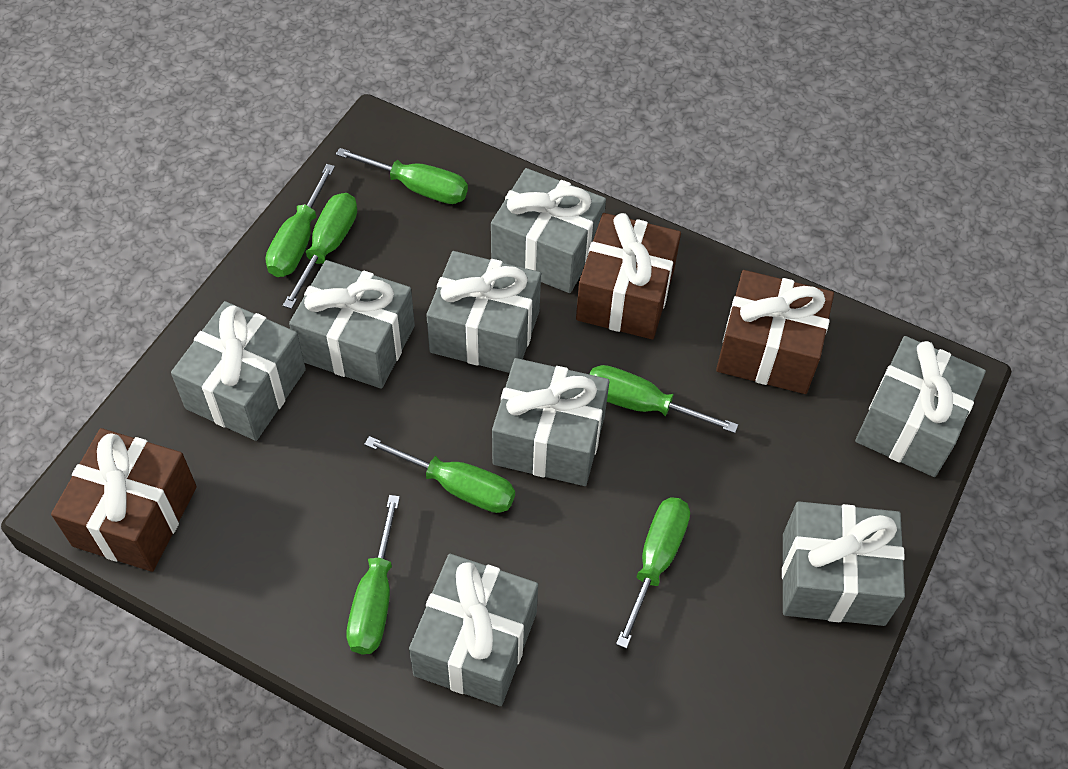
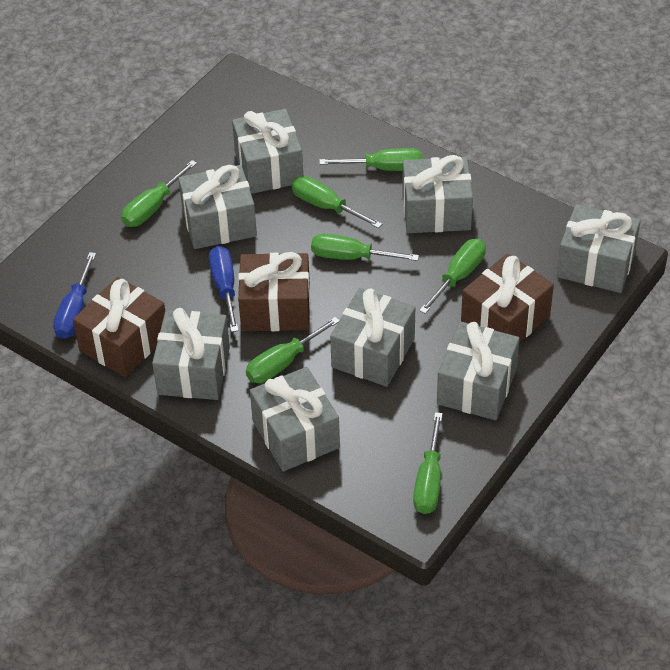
blue screwdriver: none = 0 -> [53,252,96,339] [209,246,239,332] = 2

